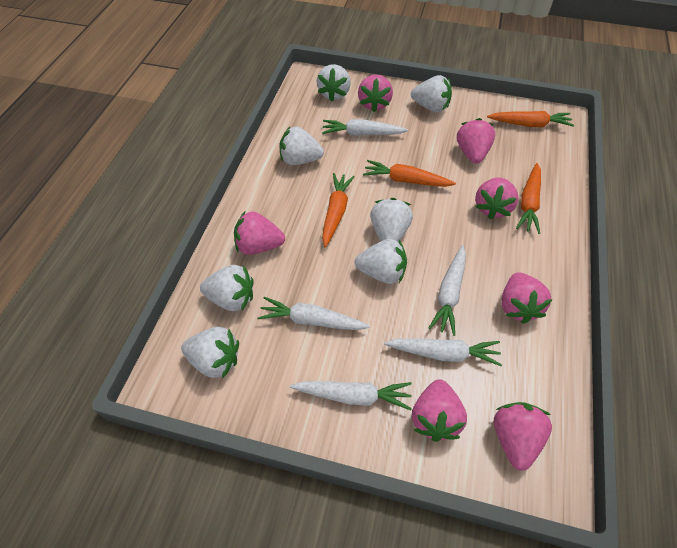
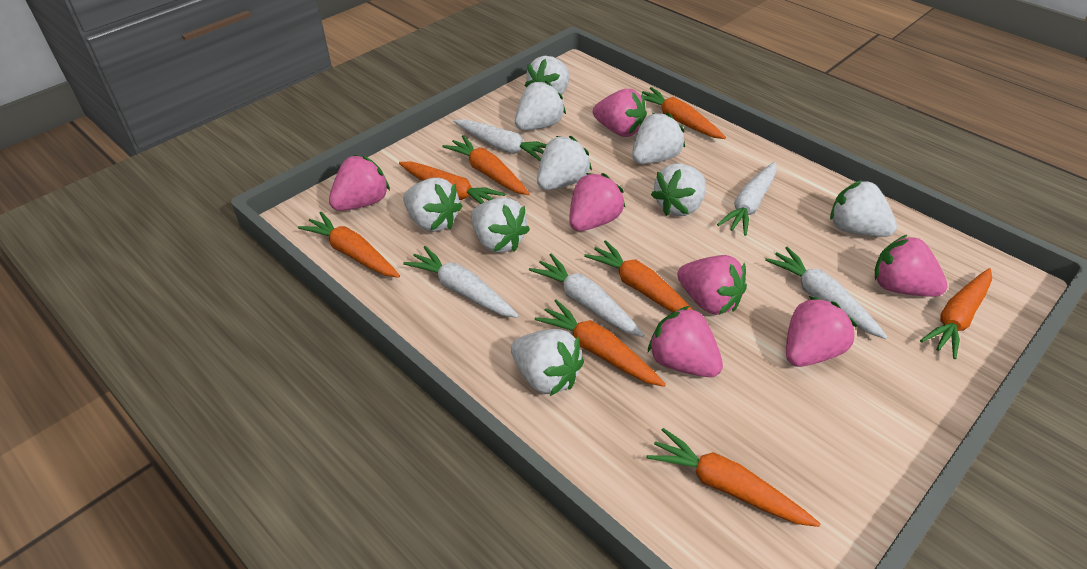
orange carrot: [322,173,355,248] [363,160,456,187] [487,111,574,127] [516,163,541,234] = 4 -> [298,212,400,278] [399,162,505,204] [442,135,530,195] [534,300,666,387] [584,240,693,312] [642,87,726,139] [647,428,821,527] [920,268,992,359] = 8
white strawberry: [181,327,239,379] [200,265,254,311] [279,127,324,165] [317,64,351,101] [355,239,407,284] [370,198,413,242] [411,75,452,112] = 7 -> [403,178,462,232] [471,198,530,253] [511,329,584,396] [515,81,566,130] [525,56,569,95] [537,136,592,190] [632,113,685,164] [651,163,706,216] [830,180,897,237] = 9

